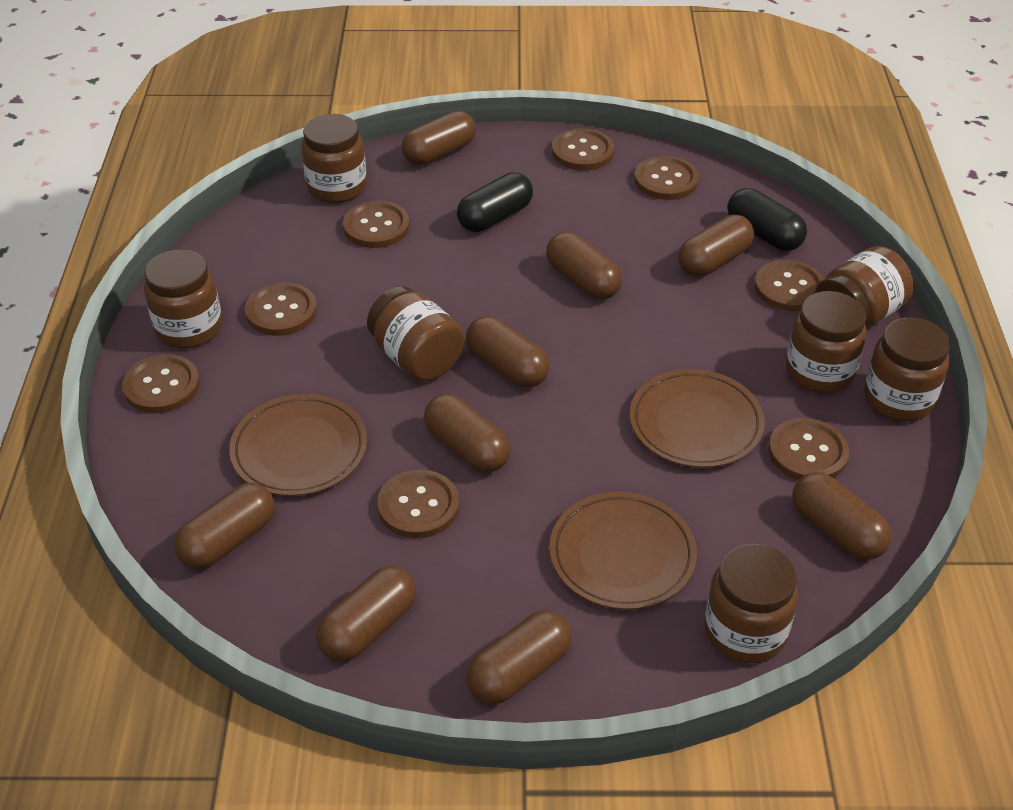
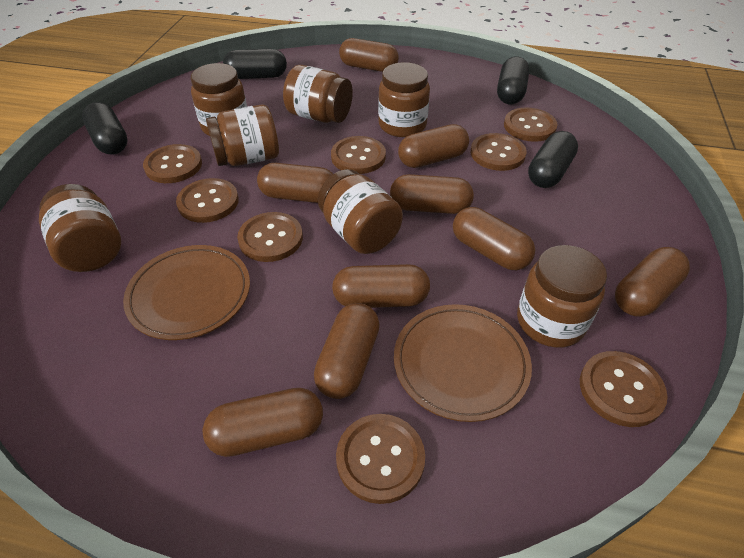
black capsule: [457,172,533,232] [728,188,807,251] = 2 -> [82,102,128,155] [223,49,287,79] [497,56,529,104] [528,131,578,188] = 4
brown plate: [229,394,367,496] [549,492,697,610] [630,369,765,468] = 3 -> [123,245,250,340] [394,304,532,422] = 2

